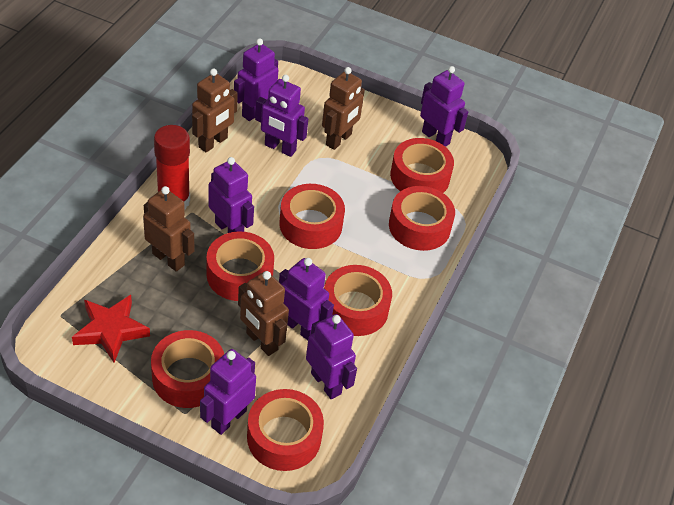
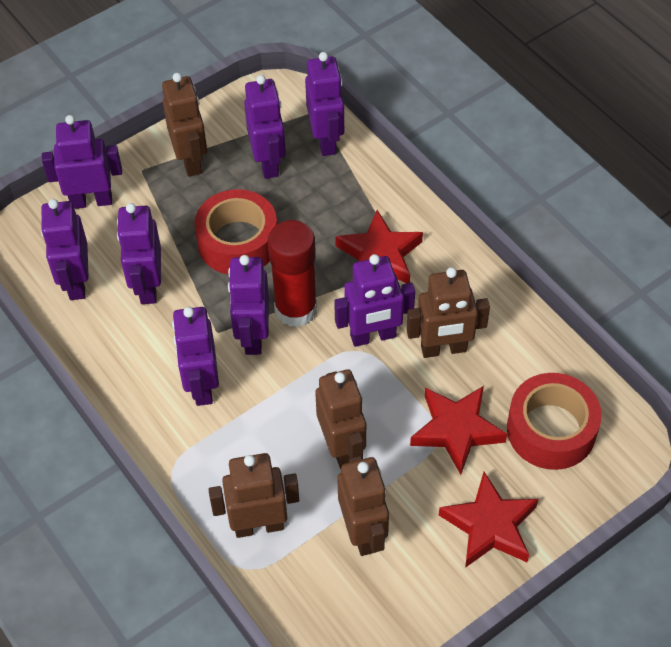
brown robot: [143,186,195,272] [192,69,238,152] [238,271,289,356] [322,67,365,150] = 4 -> [162,73,207,177] [209,453,299,538] [315,369,366,469] [337,456,389,556] [407,267,490,358] = 5
purple robot: [200,349,256,435] [209,157,254,233] [234,38,278,121] [255,75,308,157] [279,258,334,340] [306,314,357,399] [420,66,468,147] = 7 -> [41,199,89,300] [42,115,122,209] [117,203,161,304] [172,307,219,406] [228,255,269,355] [244,75,286,179] [305,52,344,156] [334,254,415,347] = 8
red star: [72,295,150,363] = 1 -> [335,210,423,283] [410,386,507,475] [439,472,538,568] = 3
red tape: [151,330,224,408] [207,231,274,301] [247,389,324,471] [279,184,345,249] [324,265,392,336] [389,186,455,251] [390,138,454,193] = 7 -> [194,189,277,275] [507,373,602,470] = 2

